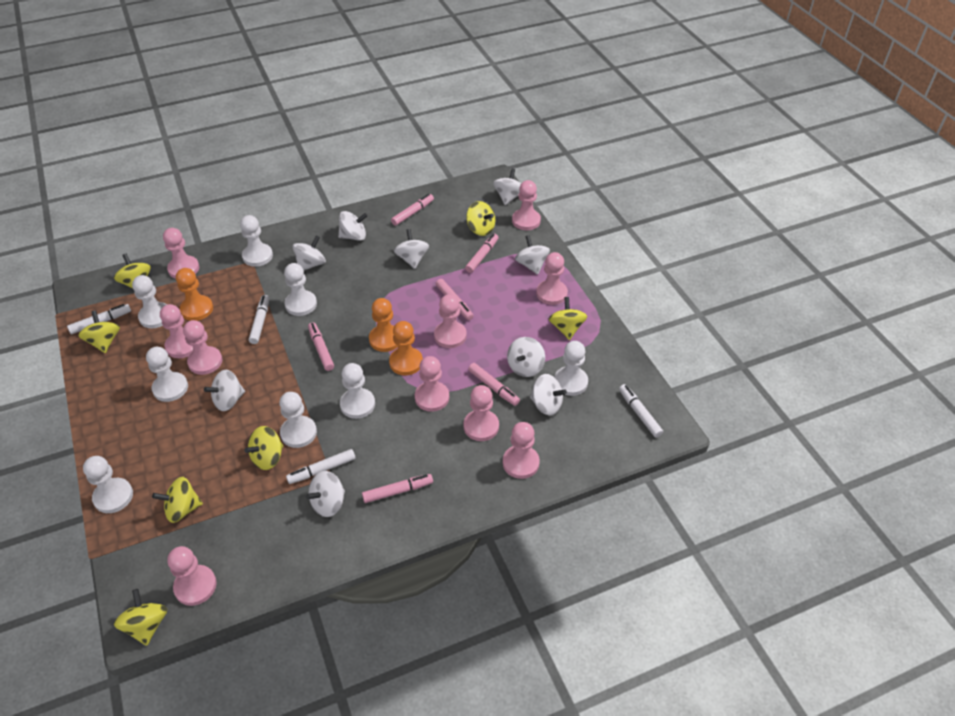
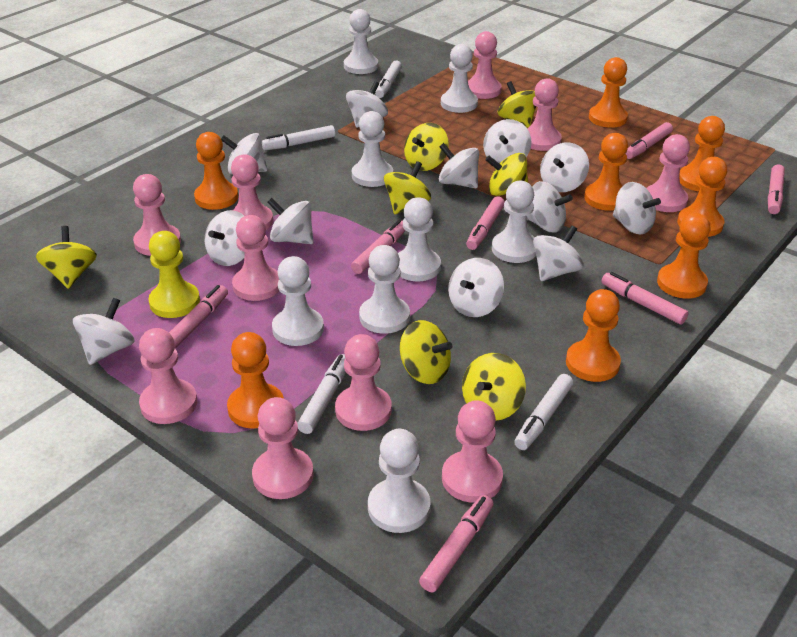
orange pawn: [176,268,213,321] [369,298,398,352] [389,321,423,375] = 3 -> [194,132,238,210] [227,332,284,429] [566,289,621,382] [584,133,628,211] [589,57,628,128] [657,213,711,299] [677,157,727,237] [679,116,725,192] = 8
pink marker: [308,322,334,371] [362,474,433,503] [391,194,434,226] [436,279,474,320] [465,234,499,273] [468,363,520,406] = 6 -> [169,285,228,349] [351,220,406,274] [419,495,494,592] [466,196,505,250] [602,272,688,324] [626,122,673,159] [768,164,785,214] = 7
white spinning top: [204,370,245,411] [293,236,326,271] [306,471,345,517] [338,211,367,241] [394,229,429,269] [493,168,521,205] [507,337,545,377] [515,235,550,275] [530,374,567,415] = 9 -> [73,298,135,365] [205,210,245,266] [221,133,268,175] [267,198,313,244] [346,81,388,128] [439,143,479,188] [448,258,504,317] [483,119,532,164] [526,181,573,232] [533,225,584,281] [540,142,589,192] [613,182,661,234] = 12
yellow pawn: none = 0 -> [149,231,200,318] = 1

